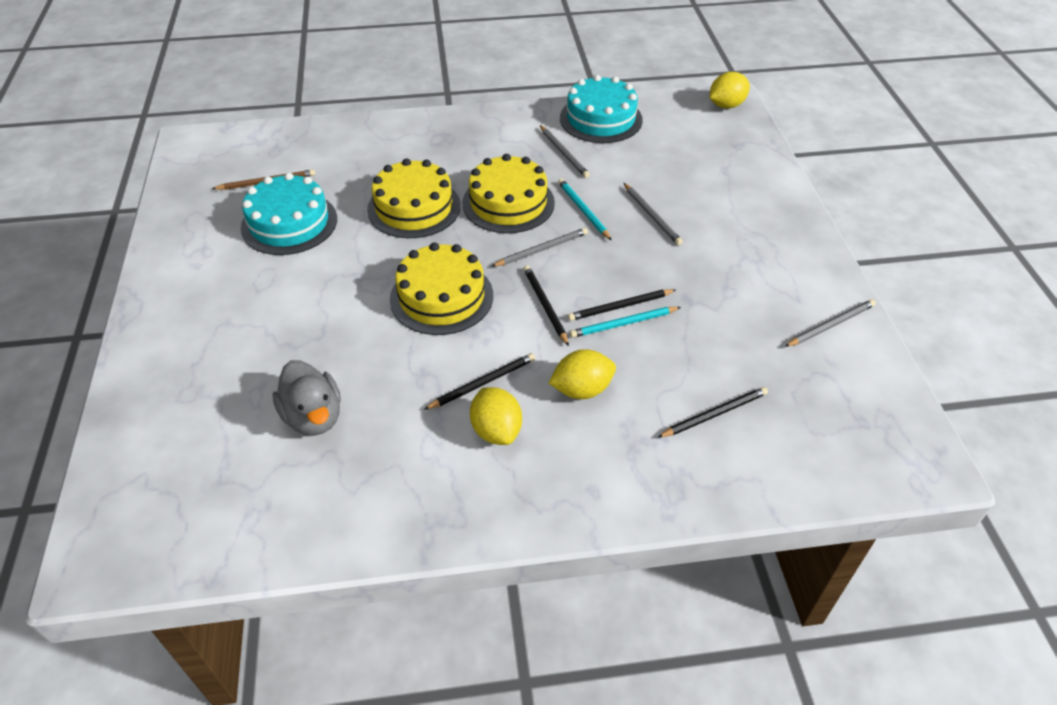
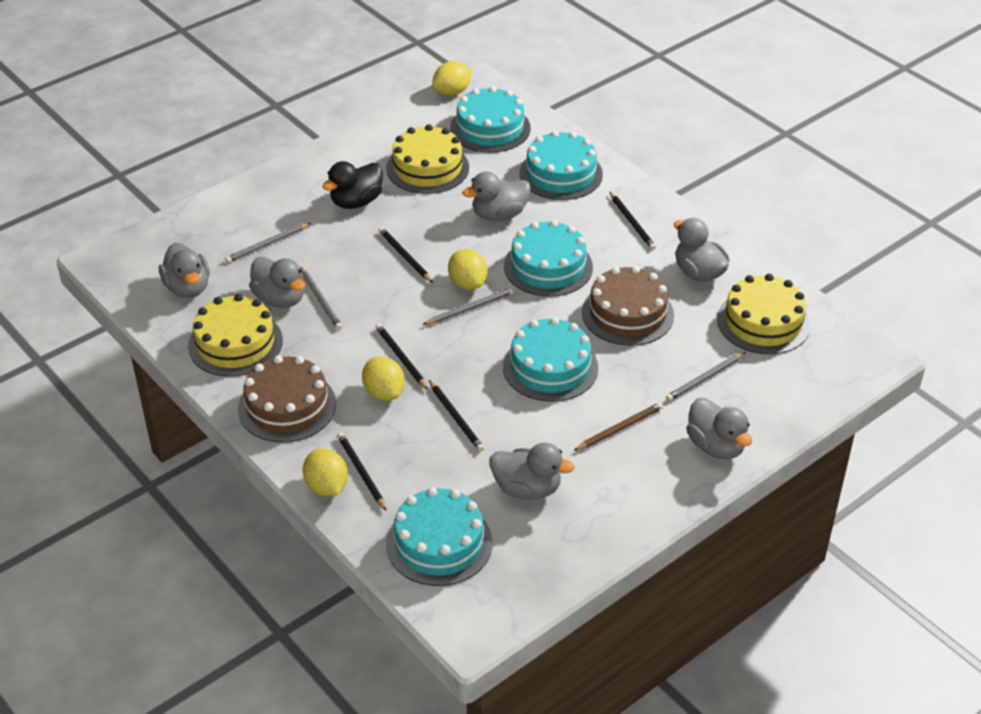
black duck: none = 0 -> [322,161,383,209] = 1
black pencil: [424,353,535,410] [524,265,569,346] [568,289,675,321] [657,387,768,438] = 4 -> [337,432,386,510] [376,324,428,390] [378,227,433,283] [429,380,484,452] [610,192,656,250] = 5
brown cake: none = 0 -> [238,355,336,443] [582,266,674,346] = 2
grey duck: [273,360,341,436] = 1 -> [159,243,210,298] [249,257,305,308] [462,171,531,221] [490,443,575,500] [674,218,729,282] [686,398,752,459] = 6
turquoise cake: [241,173,337,255] [560,75,643,143] = 2 -> [386,487,493,586] [450,86,531,153] [503,317,598,402] [504,220,593,297] [519,130,603,200] = 5
turquoise pencil: [558,178,612,241] [570,307,681,338] = 2 -> none = 0
yellow lemon: [470,387,522,445] [549,349,616,399] [710,72,750,109] = 3 -> [303,448,348,496] [362,356,405,401] [432,61,472,96] [448,249,488,290] = 4

